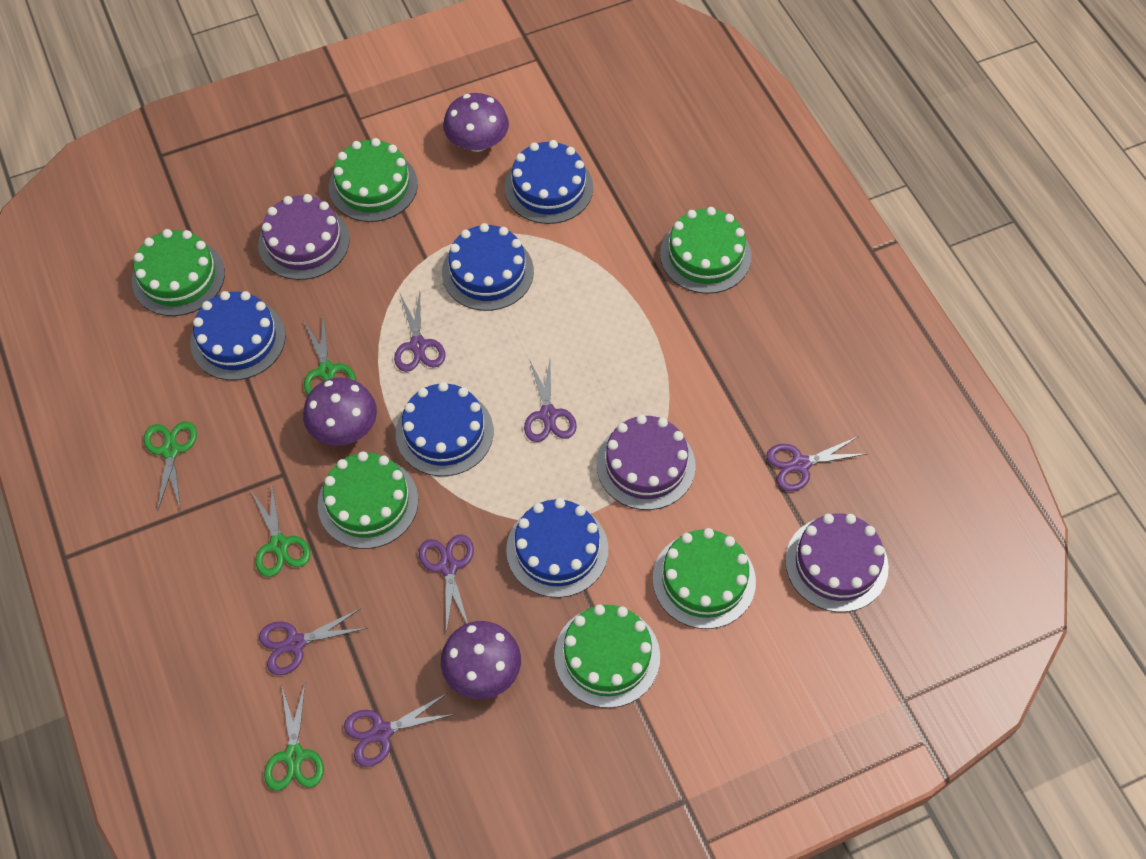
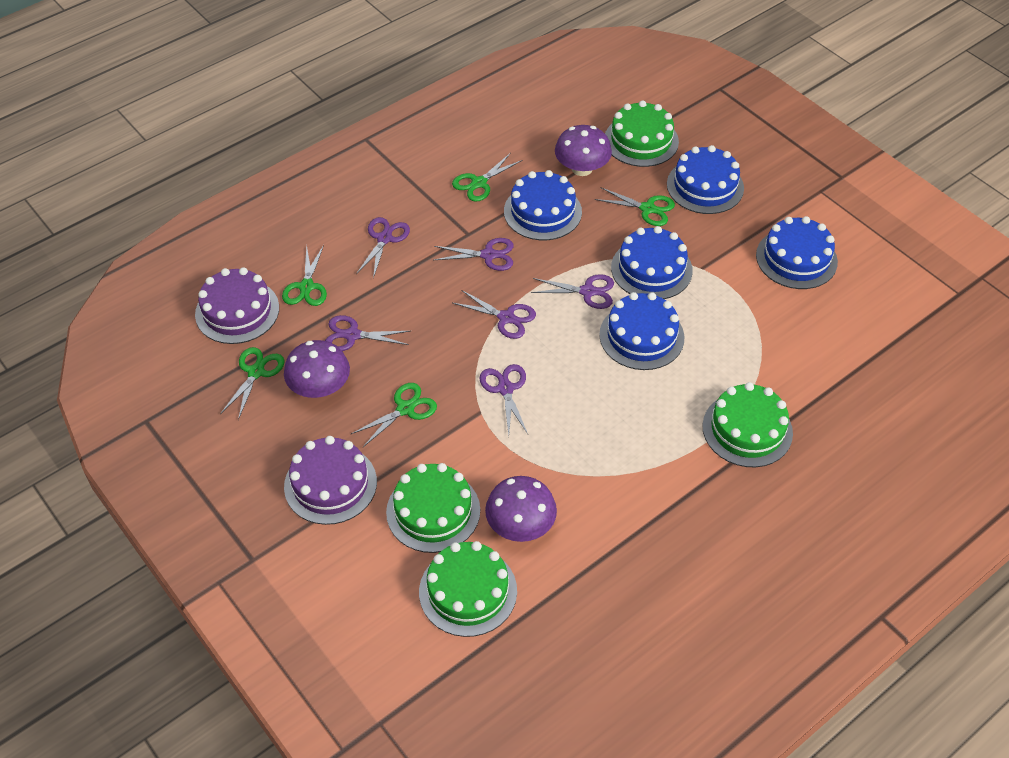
green cake: [132,229,225,316] [318,451,418,549] [329,138,418,222] [554,604,660,708] [653,528,756,629] [660,207,752,294] = 6 -> [386,463,480,553] [419,541,517,637] [605,100,679,167] [702,382,793,467] = 4
green scissors: [144,421,197,510] [250,482,311,577] [264,684,324,791] [303,315,356,395] = 4 -> [220,347,285,420] [282,245,327,306] [351,383,437,447] [452,153,522,202] [595,187,675,226] = 5
purple cake: [258,194,350,280] [597,415,695,510] [785,513,889,612] = 3 -> [195,267,279,344] [284,436,377,525] = 2

